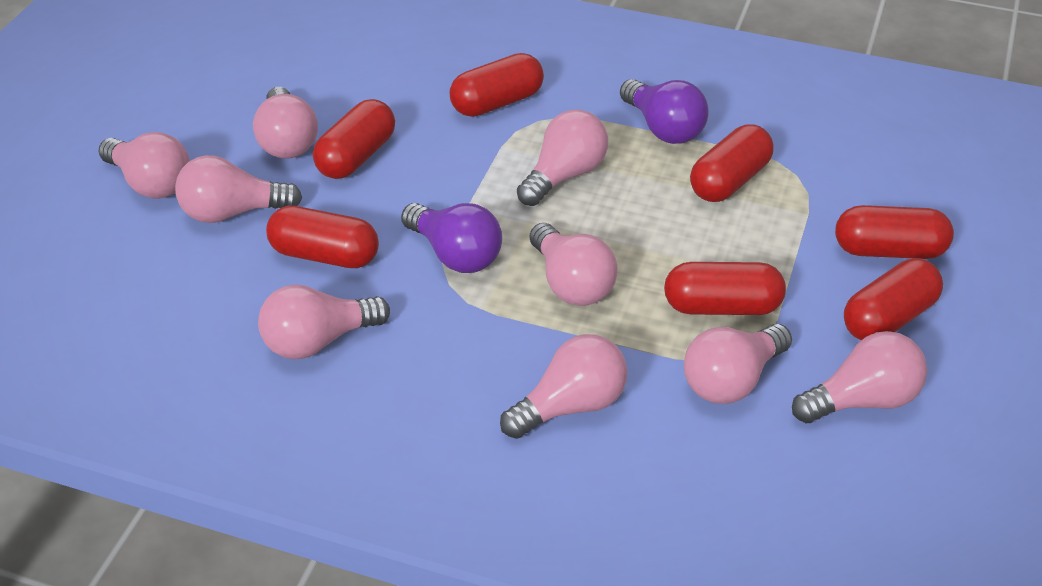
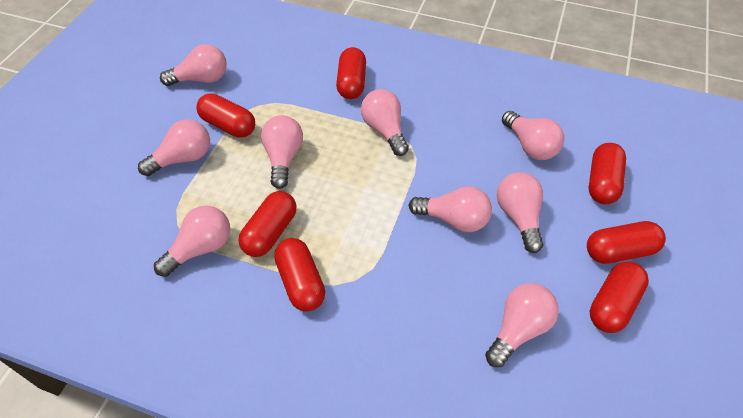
purple light bulb: [401,203,502,273] [620,79,709,144] = 2 -> none = 0

